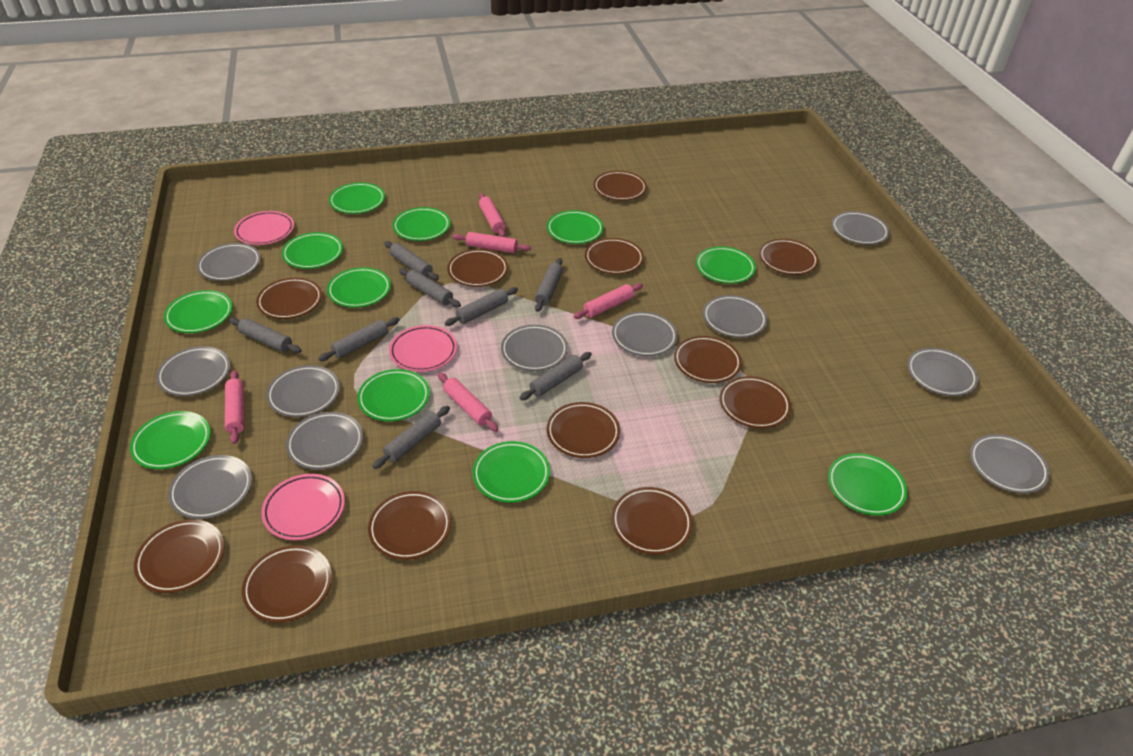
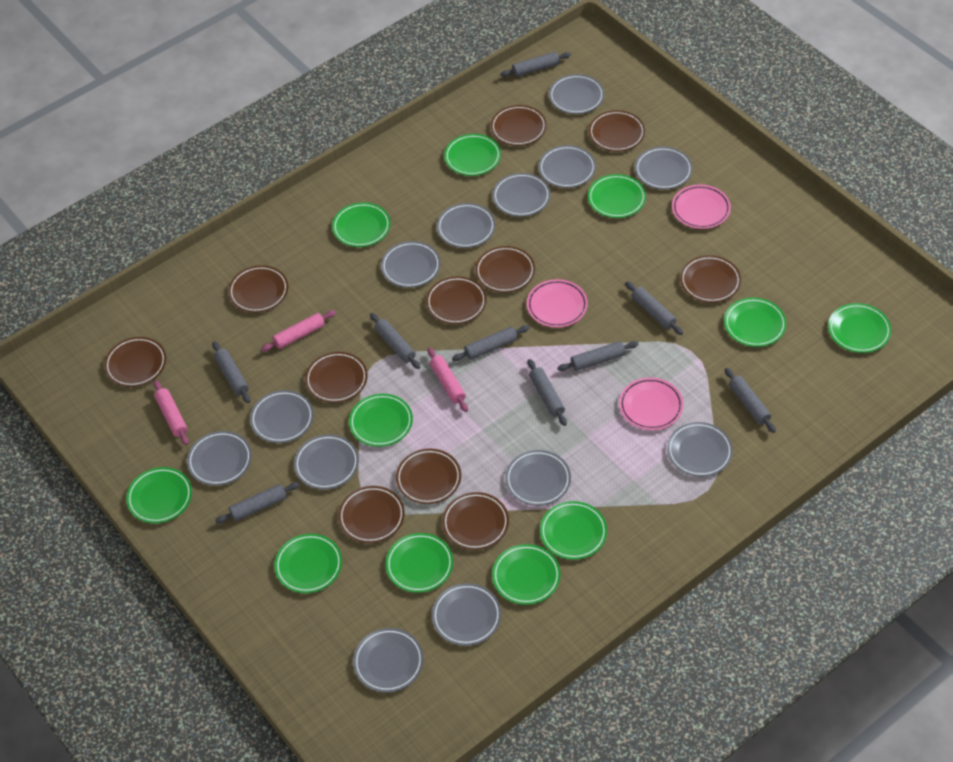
brown plate: [134,520,224,593] [242,545,332,623] [256,278,322,319] [368,491,451,560] [447,249,508,287] [547,402,620,458] [585,238,644,274] [594,171,647,201] [612,487,693,555] [674,336,742,383] [720,376,791,428] [759,239,819,275] = 12 -> [104,337,166,387] [228,265,288,313] [305,352,368,403] [338,486,405,543] [396,448,461,504] [426,276,487,324] [442,492,509,550] [475,246,535,293] [491,105,547,146] [589,110,645,152] [680,255,741,303] = 11
grey plate: [156,346,230,396] [168,455,252,519] [197,243,261,281] [266,365,340,417] [286,412,363,470] [501,325,568,371] [612,312,678,356] [703,295,767,338] [832,211,889,245] [907,348,978,396] [970,434,1050,493] = 11 -> [187,431,252,486] [250,390,314,443] [294,435,359,490] [353,628,424,693] [381,241,441,288] [432,583,501,646] [437,203,495,248] [493,173,550,217] [505,450,571,506] [539,145,596,188] [549,74,604,114] [635,147,693,189] [667,422,733,477] = 13
grey rolling pin: [229,318,302,353] [318,317,400,361] [372,406,450,469] [384,241,439,280] [399,268,461,307] [445,287,518,326] [520,352,592,400] [535,258,563,312] = 8 -> [212,341,250,403] [215,482,300,524] [370,313,420,369] [452,325,529,361] [500,52,571,77] [528,359,567,426] [558,341,638,371] [625,281,683,335] [725,368,776,433] = 9
pink rolling pin: [225,370,244,444] [438,373,498,432] [453,232,531,253] [479,193,506,237] [573,283,643,319] = 5 -> [154,380,189,445] [261,310,336,352] [428,348,468,412] = 3

